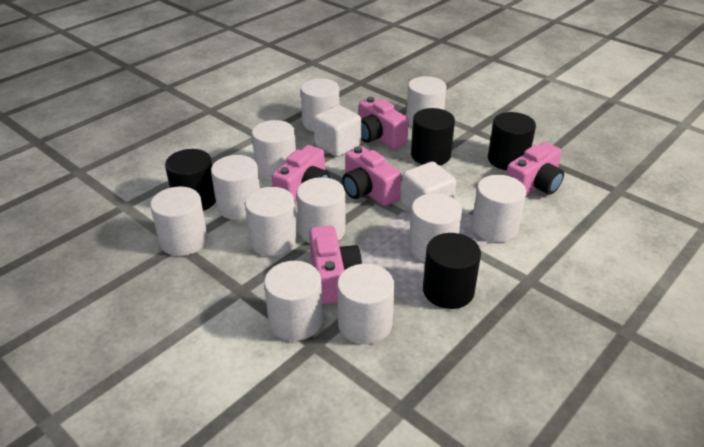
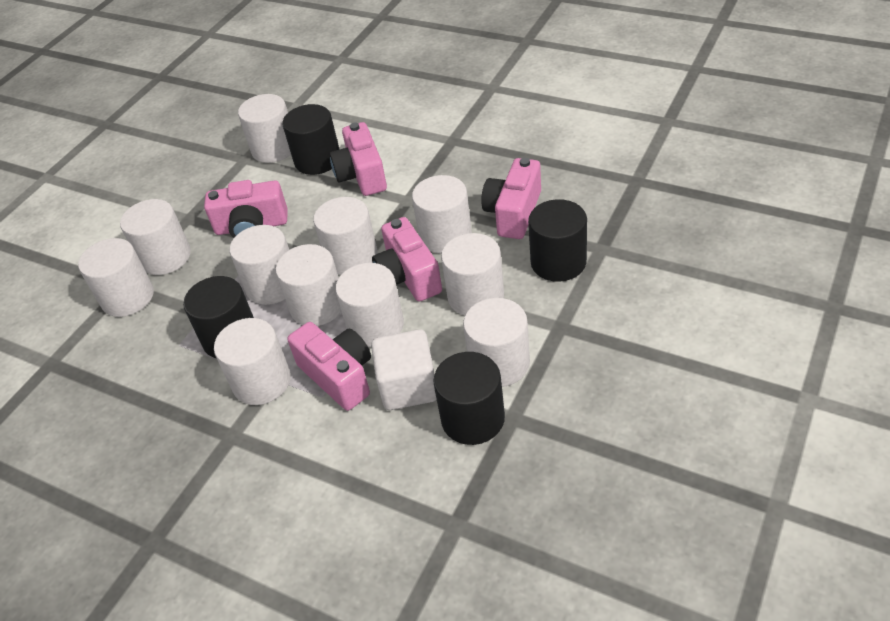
white cube: [314,105,361,157] [401,162,456,211] = 2 -> [371,329,437,410] = 1

